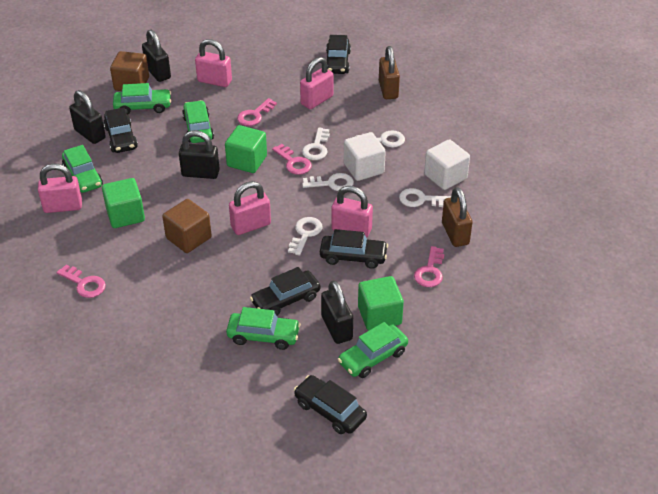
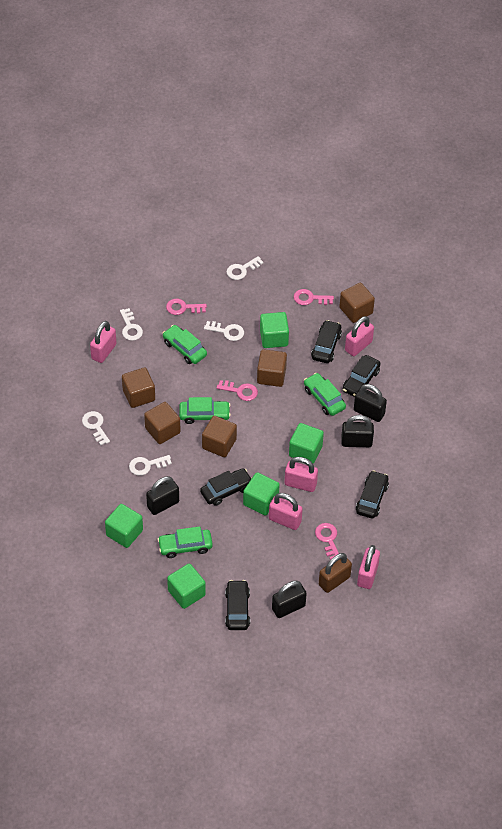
brown cube: [110,51,149,91] [162,199,212,253] = 2 -> [122,367,155,408] [144,402,181,444] [202,416,237,457] [257,349,287,387] [339,283,375,323] = 5
brown padlock: [379,46,400,99] [442,187,473,247] = 2 -> [319,553,352,593] = 1
green car: [62,145,103,193] [113,83,171,115] [182,100,214,143] [226,307,301,350] [338,322,408,378] = 5 -> [157,526,213,558] [162,325,207,364] [179,397,231,424] [304,373,346,416] = 4
green cube: [102,178,145,228] [225,125,267,173] [358,276,404,331] = 3 -> [105,504,143,548] [167,563,206,609] [243,472,280,516] [260,312,289,348] [289,423,324,464] = 5
white cube: [344,132,386,181] [424,139,470,190] = 2 -> none = 0

